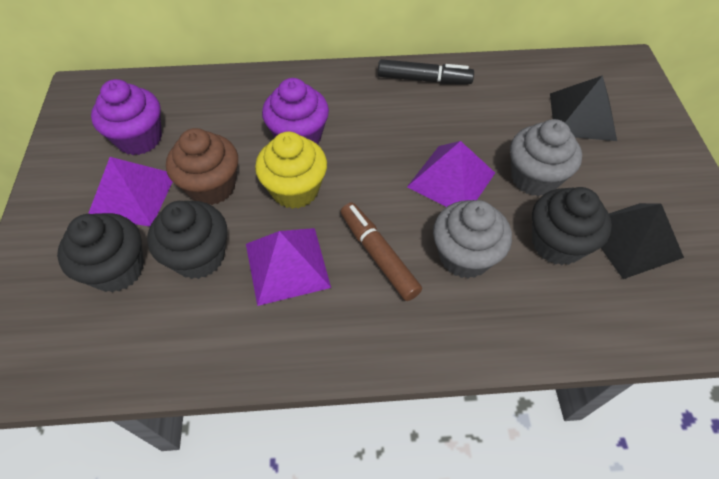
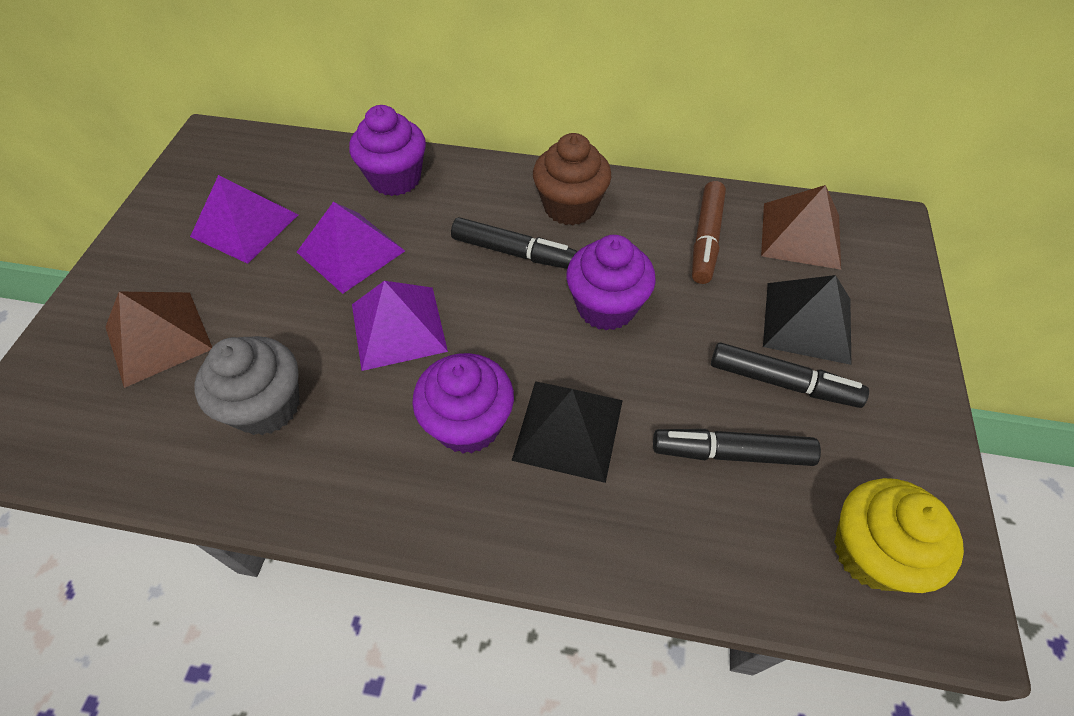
black cupcake: [57,213,144,293] [147,201,227,279] [532,187,612,265] = 3 -> none = 0
black marker: [378,59,474,84] = 1 -> [451,217,577,269] [653,429,821,466] [711,342,869,408] = 3
brown pyramid: none = 0 -> [105,292,212,388] [761,185,841,270] = 2
grey cupcake: [433,200,512,278] [510,119,582,196] = 2 -> [194,336,300,435] = 1
purple cupcake: [91,79,162,155] [262,78,329,144] = 2 -> [349,105,426,196] [412,353,514,454] [566,235,656,330] = 3

